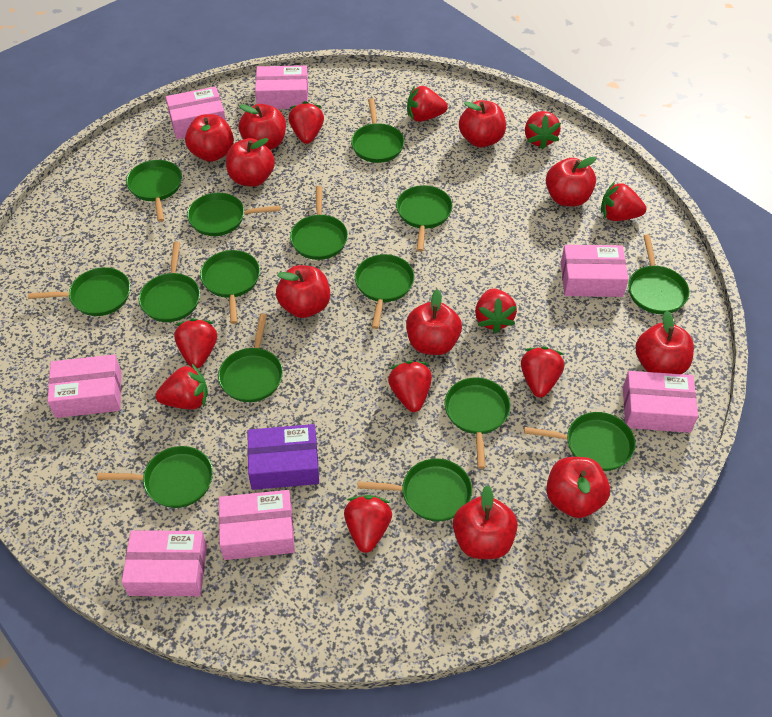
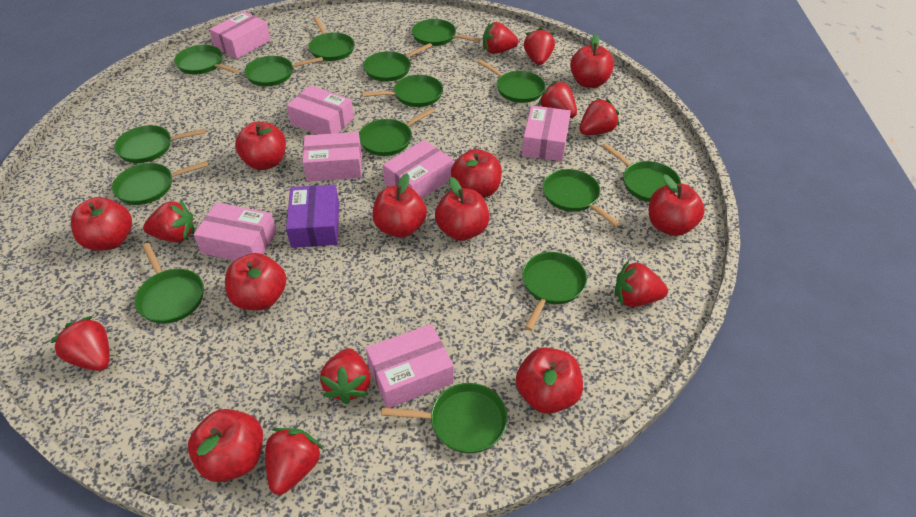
red strawberry: [156,363,208,410] [174,318,217,368] [289,101,324,144] [344,495,392,553] [388,361,432,412] [407,86,448,122] [475,288,517,333] [521,347,564,397] [525,111,561,150] [601,182,647,221] = 10 -> [51,316,109,371] [143,200,195,242] [265,428,323,495] [320,348,371,404] [483,22,519,54] [524,27,555,65] [538,81,577,118] [579,98,619,135] [615,261,668,307] = 9

